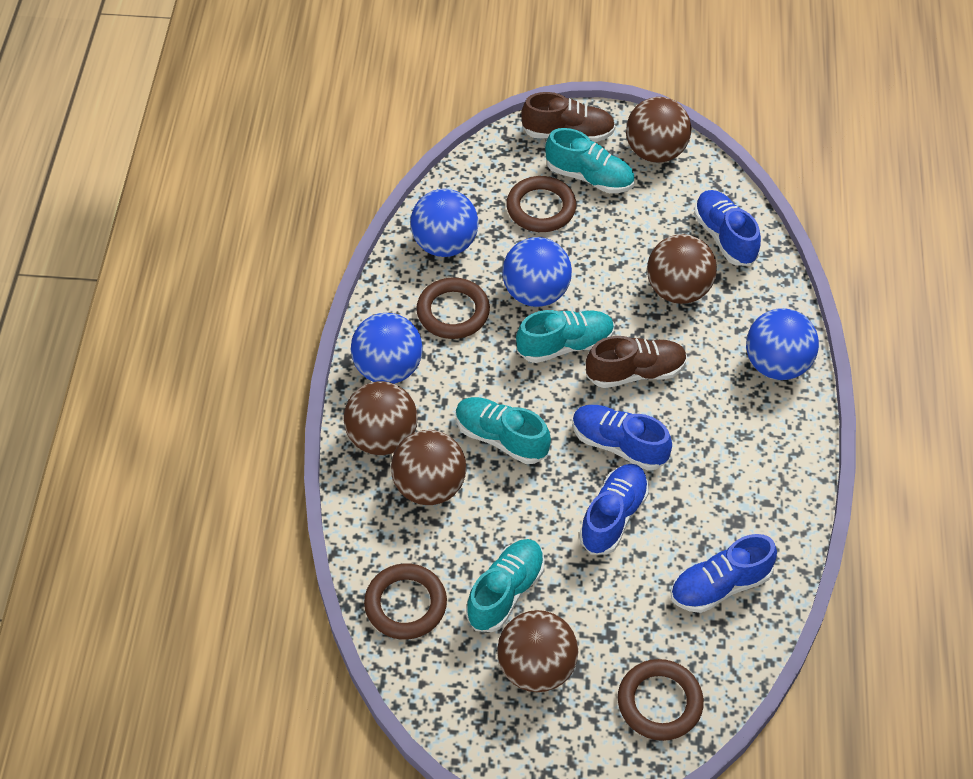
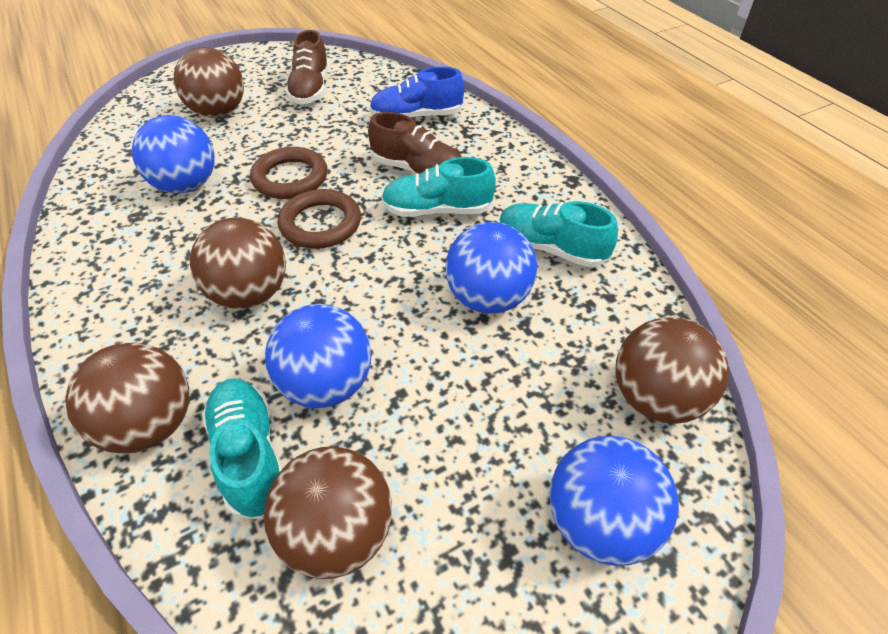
blue shoe: [572,405,672,470] [579,464,649,555] [671,534,777,613] [694,190,761,266] = 4 -> [369,67,464,119] = 1
brown ring: [364,563,447,640] [416,277,490,339] [506,176,576,232] [618,659,704,741] = 4 -> [250,147,327,199] [278,189,361,249] = 2
turquoise shoe: [456,397,551,464] [466,539,545,632] [516,310,614,363] [545,128,635,193] = 4 -> [202,379,282,519] [381,157,496,217] [499,201,618,267] = 3

